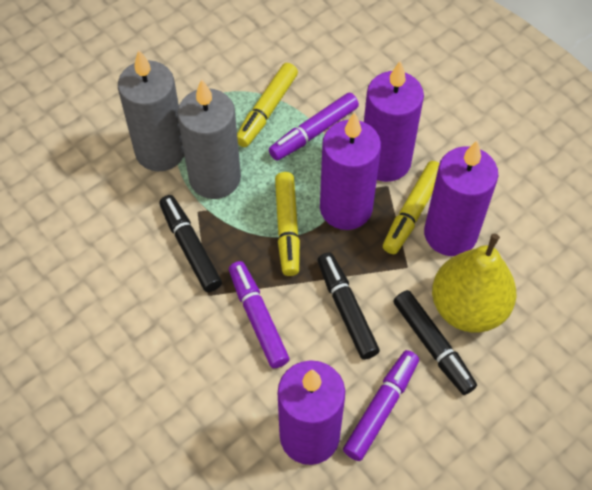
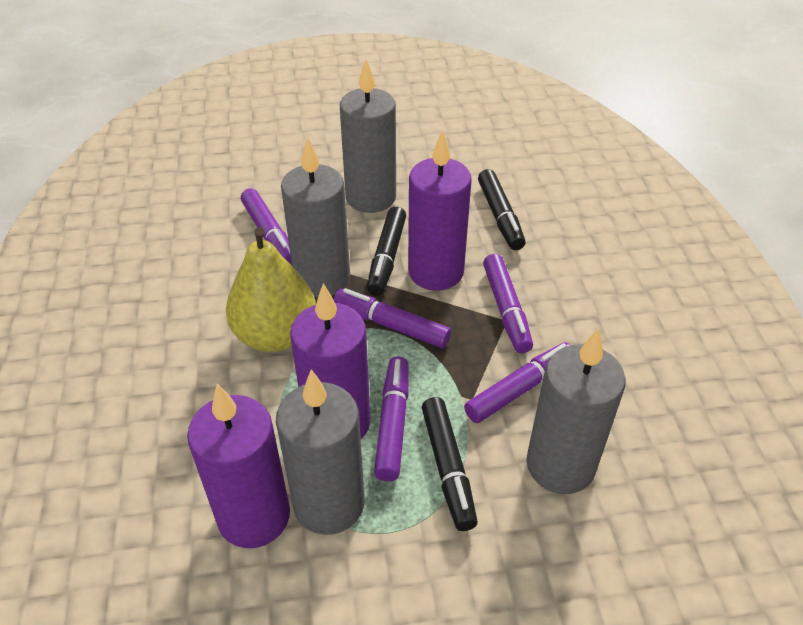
grey candle: [118,49,184,171] [177,79,241,199] = 2 -> [276,369,365,535] [281,137,350,298] [340,59,396,213] [526,328,626,494] = 4
purple candle: [278,360,345,465] [320,112,381,230] [364,61,424,182] [424,141,498,256] = 4 -> [187,384,290,548] [290,283,371,439] [408,130,472,291] = 3
purple marker: [229,261,290,368] [269,92,359,161] [343,350,419,461] = 3 -> [241,188,292,265] [334,288,451,348] [374,356,409,481] [464,342,570,423] [483,254,533,353] = 5
yellow marker: [237,63,298,147] [275,172,300,276] [383,161,440,254] = 3 -> none = 0

